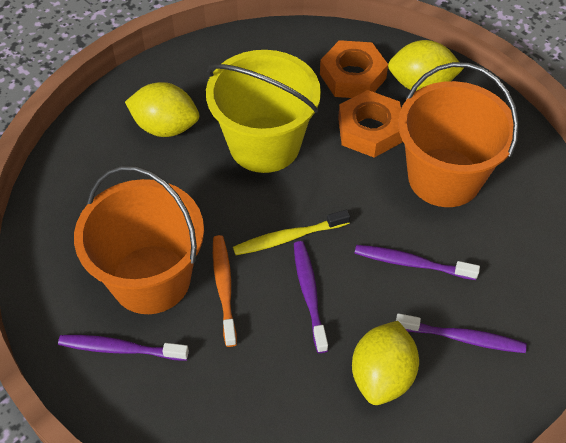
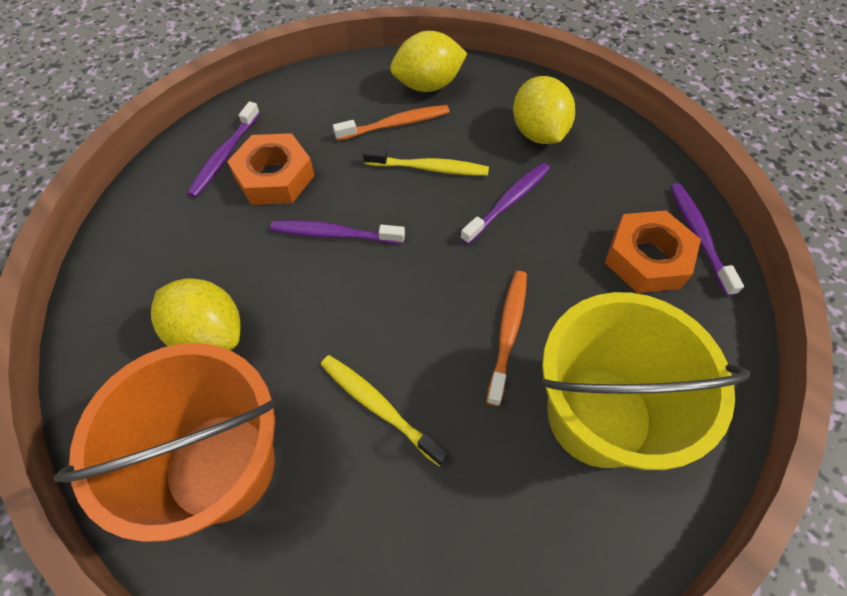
orange bucket: [74,166,204,314] [398,62,519,207] = 2 -> [54,343,277,542] = 1
orange toothbrush: [213,235,237,347] = 1 -> [333,105,450,141] [486,271,527,406] = 2
yellow toothbrush: [233,210,350,255] = 1 -> [320,355,449,467] [363,148,489,176] = 2

